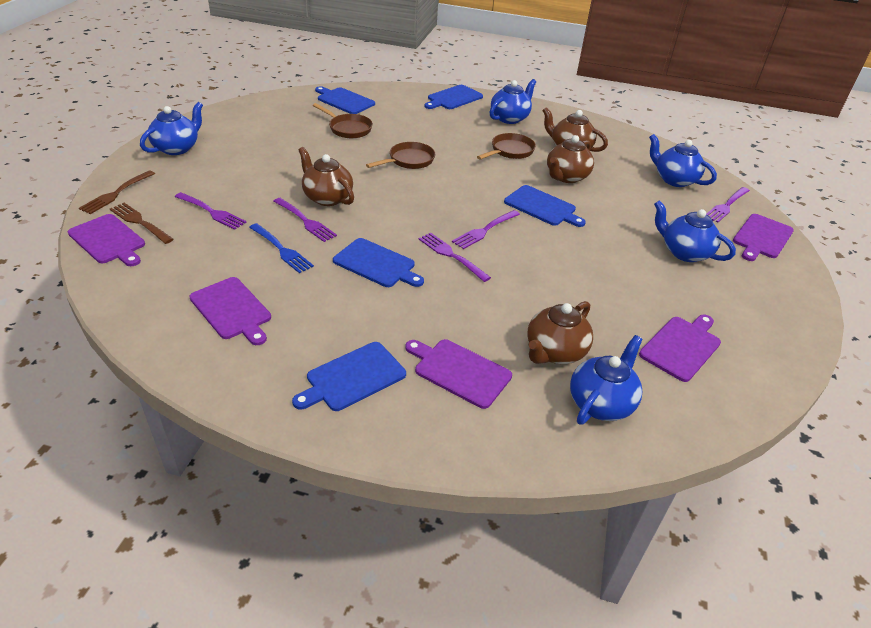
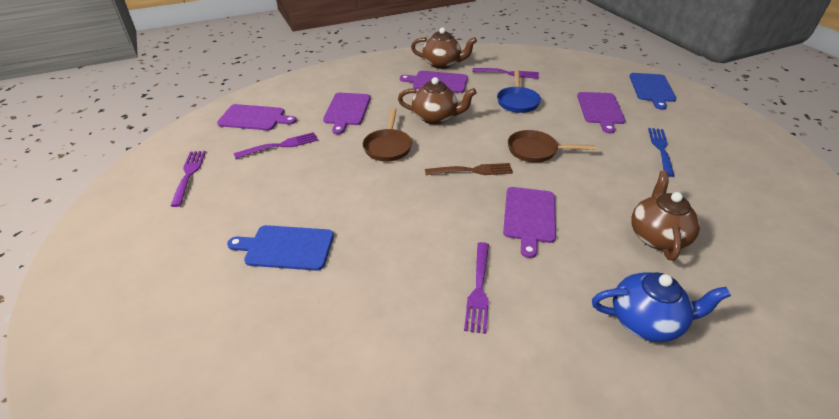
blue cutting board: [292,342,406,411] [315,86,375,114] [333,238,424,287] [425,85,483,109] [504,185,586,227] = 5 -> [227,225,334,271] [630,73,676,110] = 2
blue pan: none = 0 -> [497,70,541,113] = 1
blue teapot: [140,102,203,155] [489,79,536,124] [570,335,642,425] [649,134,717,187] [654,200,736,262] = 5 -> [592,272,731,342] = 1
brown fork: [79,170,155,214] [110,203,174,244] = 2 -> [425,163,513,175] = 1
brown pan: [313,103,373,138] [366,142,435,169] [477,133,536,160] = 3 -> [363,108,412,161] [508,130,596,163] = 2
brown teapot: [298,147,354,206] [527,301,593,364] [542,107,608,152] [547,135,594,183] = 4 -> [398,77,477,124] [411,27,477,69] [631,171,700,261] = 3
purple fork: [175,192,247,230] [273,198,337,242] [419,233,491,282] [452,210,520,249] [706,187,750,223] = 5 -> [170,151,206,207] [234,132,318,159] [464,242,489,334] [472,68,539,79] = 4

